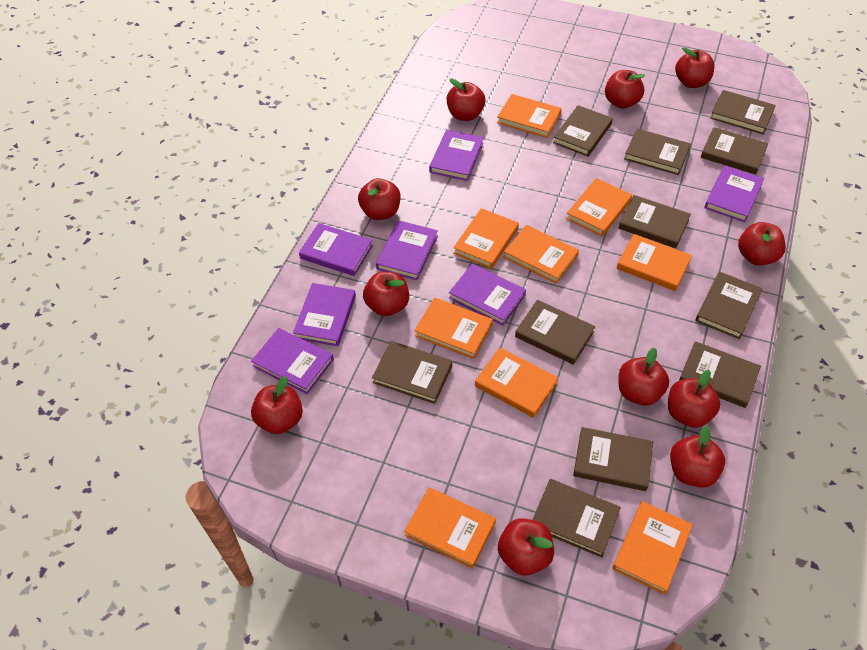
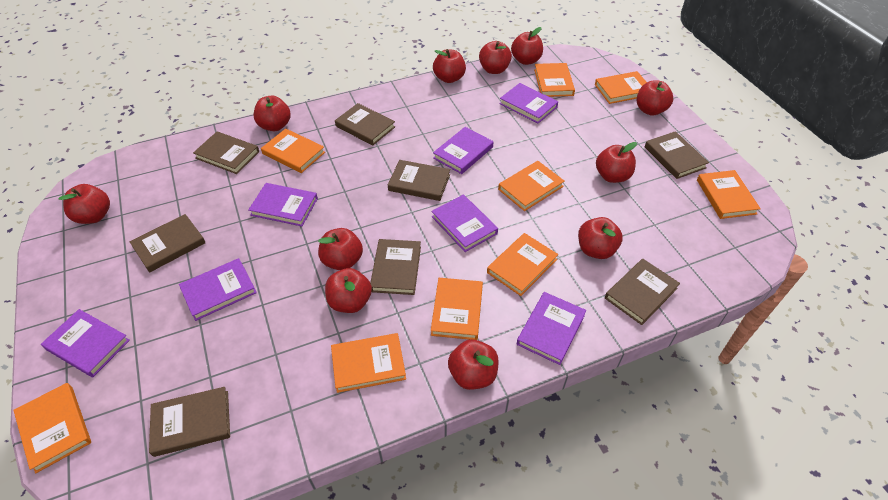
brown book: [372,341,452,404] [515,300,595,365] [533,479,621,558] [553,105,613,156] [573,427,653,491] [619,195,691,248] [624,129,691,175] [679,341,761,408] [695,272,763,339] [701,127,768,175] [710,90,776,135] = 11 -> [130,214,206,273] [149,387,230,457] [193,132,259,174] [335,103,395,146] [370,239,421,295] [388,160,450,201] [605,259,680,325] [645,131,709,179] = 8

